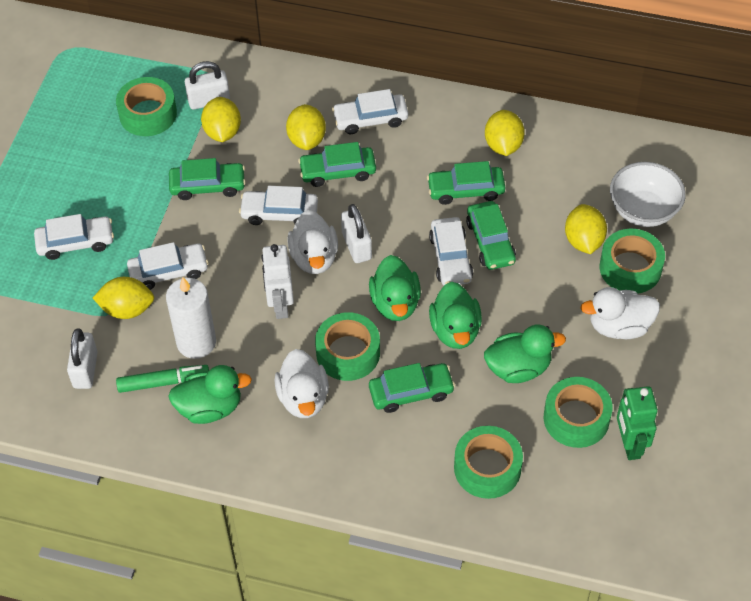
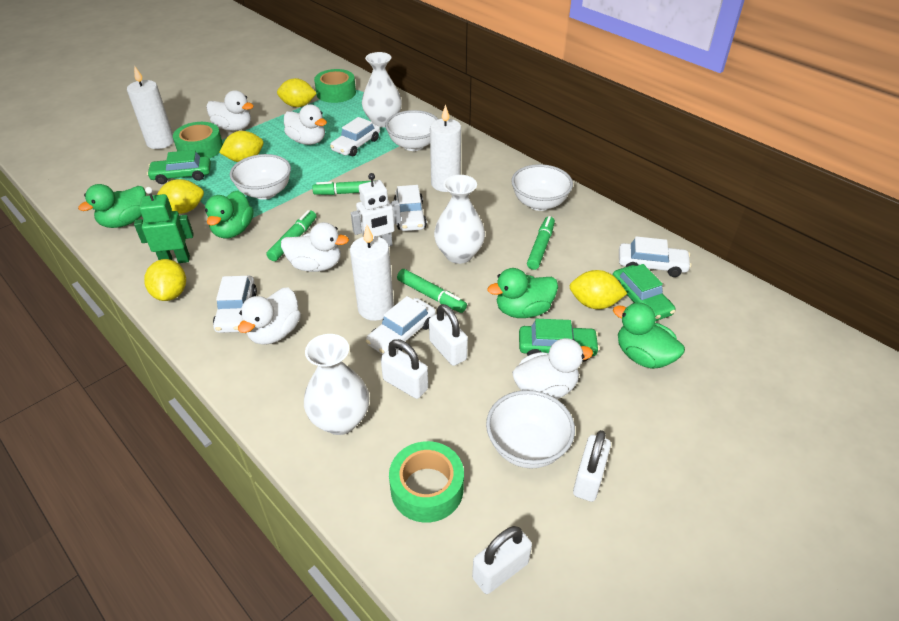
green car: [169,158,246,200] [298,142,376,187] [369,363,455,413] [427,161,505,205] [466,201,516,270] = 5 -> [147,150,211,184] [519,319,600,362] [613,264,675,321] = 3
green marker: [116,365,209,393] = 1 -> [266,210,316,261] [312,180,375,195] [397,269,467,313] [527,216,555,270] = 4
green tape: [116,77,177,136] [315,312,380,381] [454,426,523,499] [544,377,613,448] [600,229,665,294] = 5 -> [173,122,223,158] [314,69,356,103] [389,441,464,523] = 3
white bowl: [610,162,686,227] = 1 -> [230,154,291,200] [385,110,438,151] [486,390,575,468] [511,164,573,211] = 4
white candle: [166,277,216,359] = 1 -> [127,66,174,149] [350,225,394,321] [430,104,461,192] = 3
white duck: [274,349,329,418] [287,210,338,274] [580,287,660,339] = 3 -> [206,90,254,131] [238,287,301,345] [281,222,349,272] [284,104,327,145] [512,338,593,399] = 5
white padlock: [67,329,98,389] [185,61,230,110] [341,204,372,263] = 3 -> [381,339,428,399] [429,304,468,366] [472,526,532,594] [573,430,611,502] = 4
white vase: none = 0 -> [304,334,369,435] [362,52,402,128] [434,175,485,264] = 3

